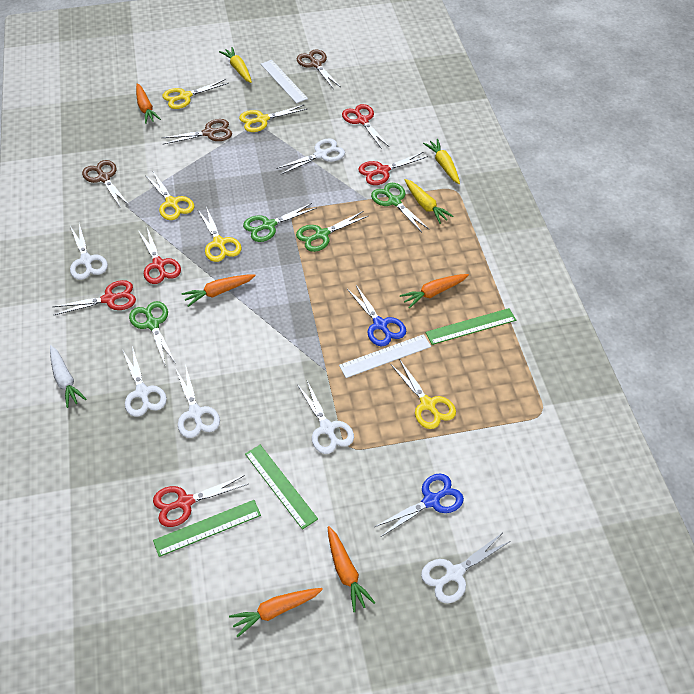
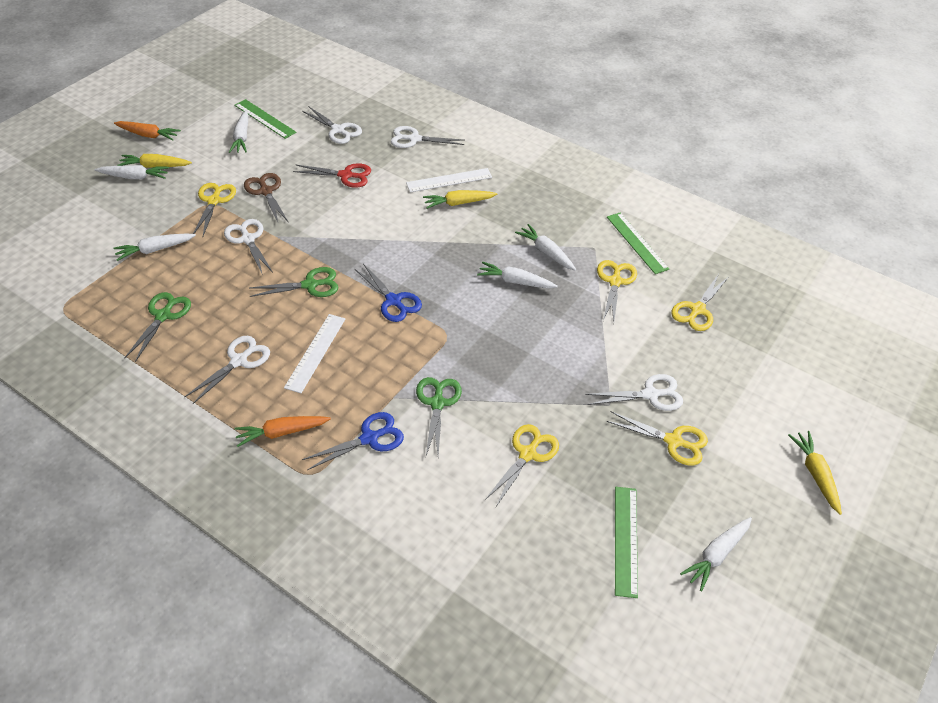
brown scissors: [82,160,129,208] [162,119,232,144] [297,50,340,88] = 3 -> [244,173,288,222] = 1
green scissors: [129,301,176,364] [243,203,316,242] [296,211,368,252] [371,183,429,232] = 4 -> [124,292,191,362] [250,267,339,297] [416,377,462,456] = 3
orange carrot: [136,83,161,124] [182,274,256,307] [229,588,323,637] [328,526,375,612] [400,274,469,308] = 5 -> [114,121,181,141] [234,416,331,447] = 2
red scissors: [53,280,136,315] [138,228,181,284] [153,475,248,527] [342,104,389,149] [358,152,428,185] = 5 -> [293,163,371,188] = 1
white carrot: [50,345,86,408] = 1 -> [95,165,170,179] [113,233,196,261] [229,110,249,153] [477,262,558,289] [515,224,576,271] [680,517,752,591] = 6
white scissors: [70,224,108,280] [122,346,167,417] [176,364,220,438] [276,139,345,174] [297,381,354,454] [421,533,511,603] = 6 -> [184,336,270,404] [224,219,273,275] [302,106,362,144] [391,126,464,148] [585,374,683,411] = 5

